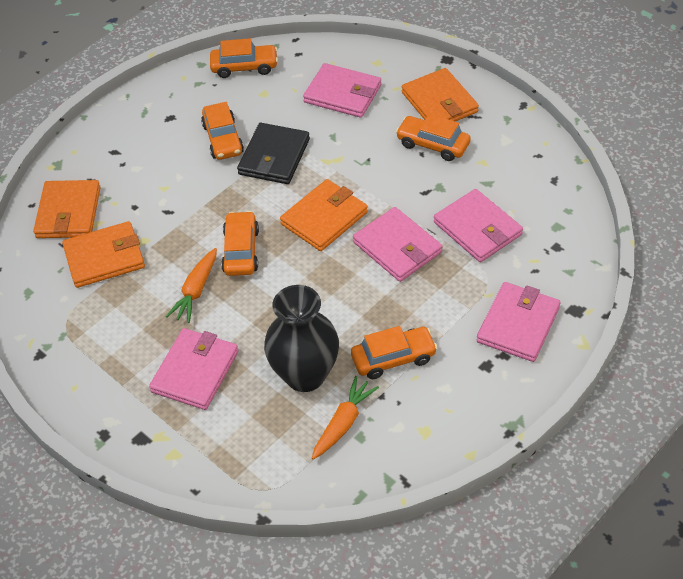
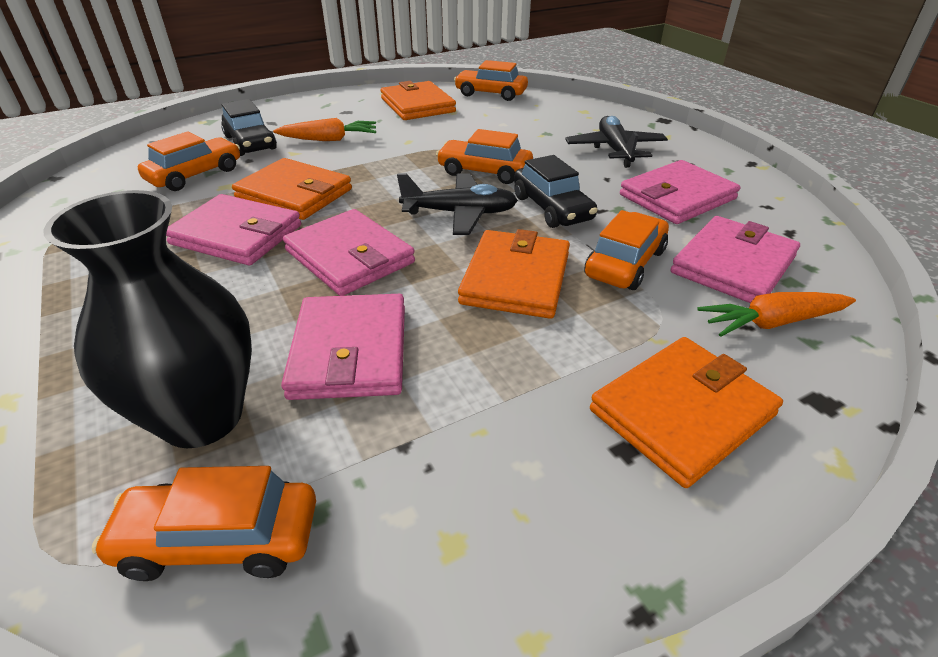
black car: none = 0 -> [221,99,277,156] [514,155,598,228] = 2
black plane: none = 0 -> [397,173,518,235] [565,116,668,168] = 2
black wallet: [237,123,310,184] = 1 -> none = 0

